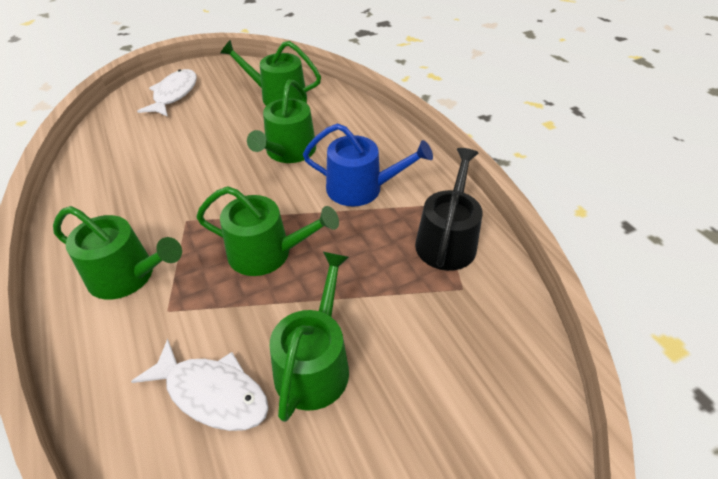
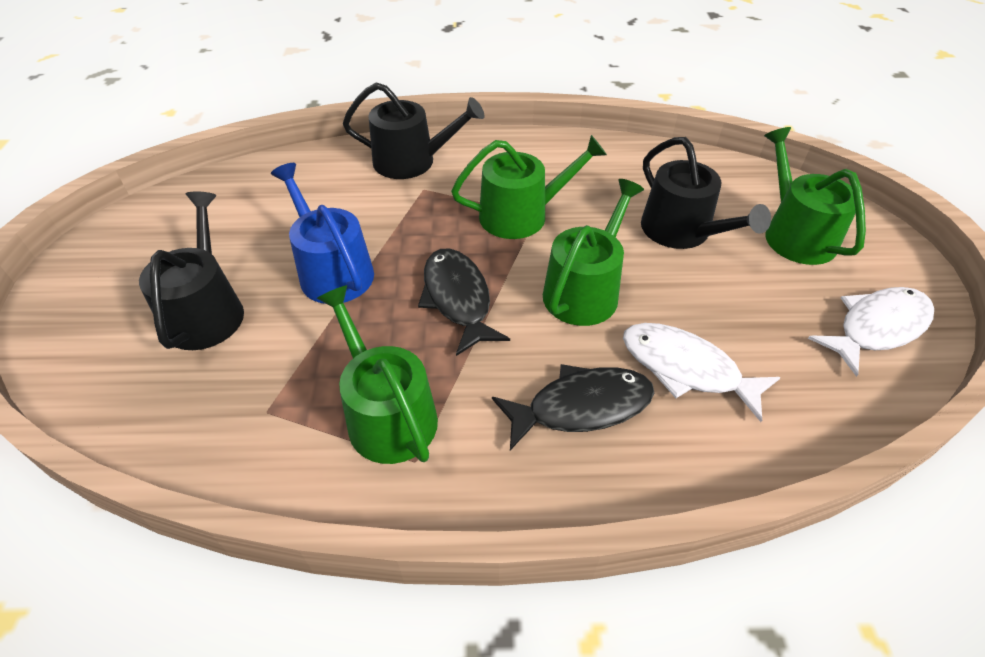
black fish: none = 0 -> [418,249,510,356] [492,364,654,450] = 2
black watering can: [415,148,483,271] = 1 -> [139,191,244,350] [343,82,485,179] [641,137,771,249] = 3
green watering can: [53,206,182,300] [196,186,339,276] [220,40,321,106] [247,80,316,163] [269,252,349,422] = 5 -> [317,285,438,464] [451,135,607,239] [543,179,644,326] [764,127,866,265] = 4

